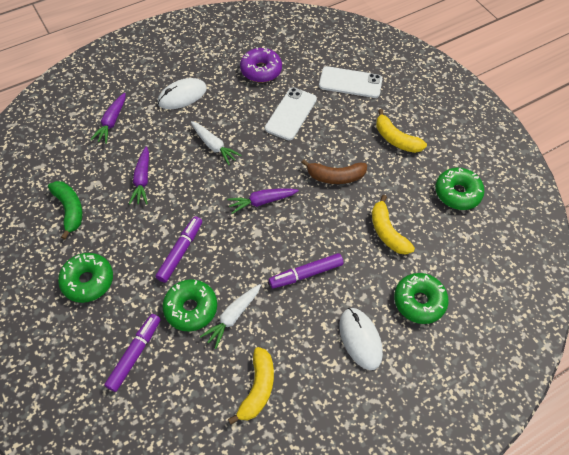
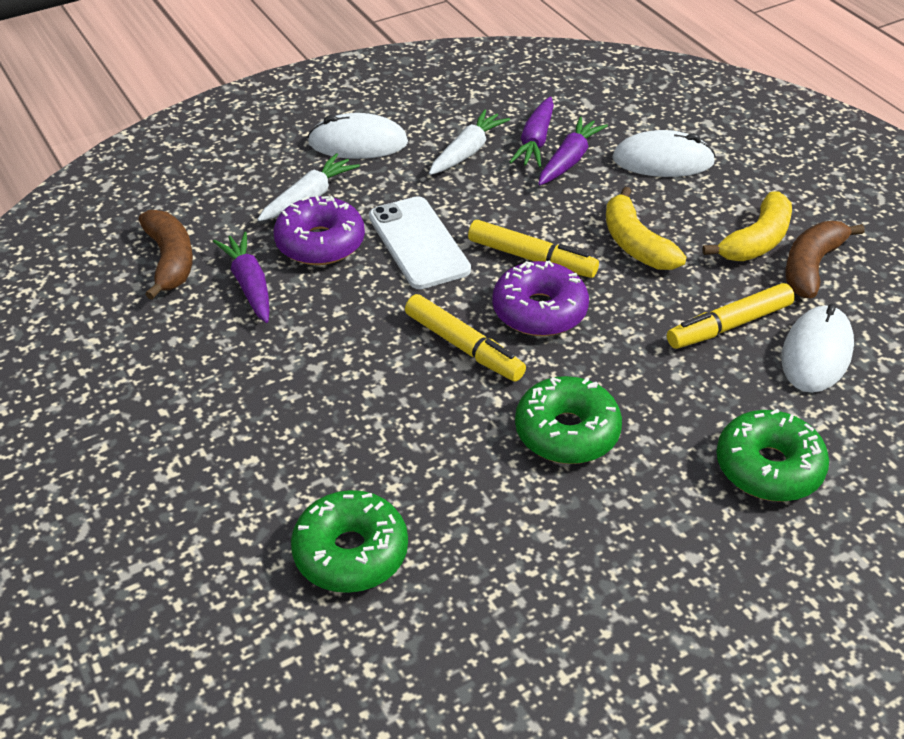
brown banana: [301,159,367,184] = 1 -> [139,210,193,300] [785,221,865,298] = 2
green banana: [48,181,83,239] = 1 -> none = 0
green donut: [58,253,113,303] [163,279,217,332] [394,273,449,324] [435,168,484,210] = 4 -> [291,490,408,593] [515,376,622,464] [716,409,829,502] = 3
purple donut: [240,47,282,82] = 1 -> [273,195,365,265] [492,260,589,336] = 2
purple marker: [104,314,161,392] [156,216,202,283] [269,253,343,289] = 3 -> none = 0
white mouse: [158,78,207,109] [340,308,383,370] = 2 -> [308,113,408,159] [612,130,716,177] [781,304,854,393] = 3
white phone: [265,87,317,140] [319,66,382,98] = 2 -> [369,196,471,289] = 1
yellow banana: [228,347,274,424] [372,195,415,255] [376,109,427,153] = 3 -> [606,187,686,270] [703,191,792,261] = 2
yellow marker: none = 0 -> [405,294,526,381] [468,220,599,278] [667,283,795,349] = 3

